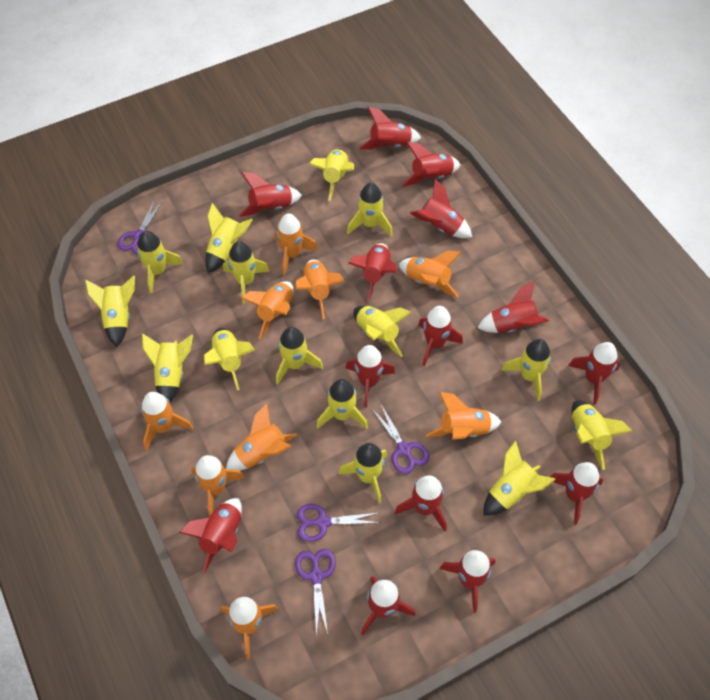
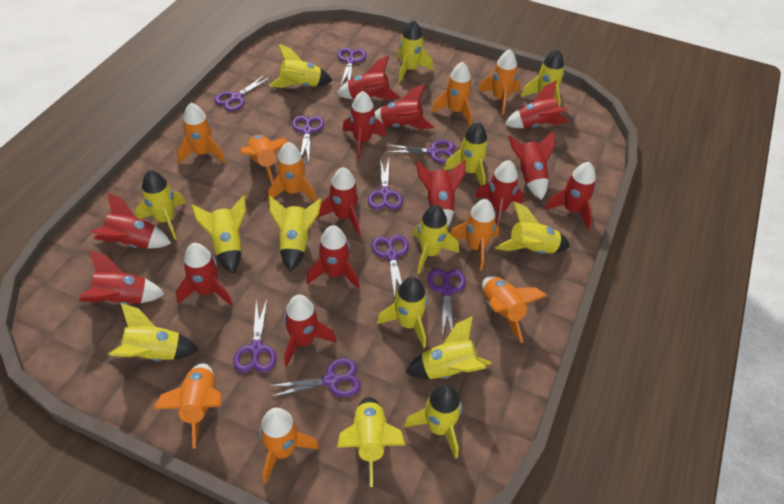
purple scissors: [118,200,163,254] [295,549,336,636] [297,504,381,542] [372,405,429,474] = 4 -> [214,74,271,111] [233,299,276,373] [269,358,361,397] [292,115,324,161] [337,48,366,85] [368,159,403,210] [372,235,409,298] [387,140,455,164] [427,269,466,336] = 9
yellow rocket: [85,276,135,347] [137,231,184,293] [142,333,193,402] [204,328,255,390] [205,203,253,273] [223,241,270,304] [276,327,323,385] [309,149,354,201] [316,379,368,429] [339,443,387,504] [347,183,393,236] [353,306,412,357] [483,441,556,516] [502,339,551,401] [572,400,633,470] = 15 -> [108,303,198,361] [135,170,186,240] [191,195,246,274] [269,44,332,88] [269,196,322,272] [337,397,406,487] [377,277,428,348] [397,20,433,82] [404,384,462,459] [405,316,492,379] [413,205,459,274] [444,122,489,186] [495,202,570,254] [521,49,564,107] = 14

